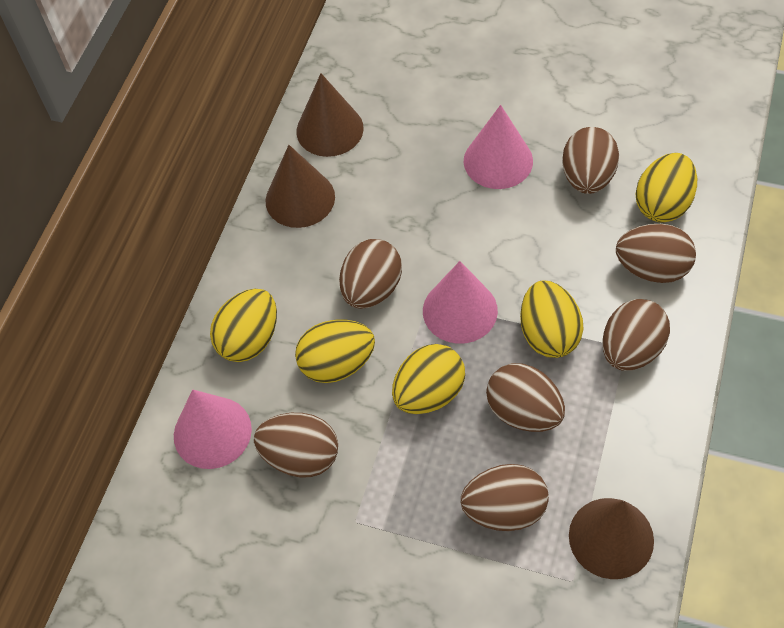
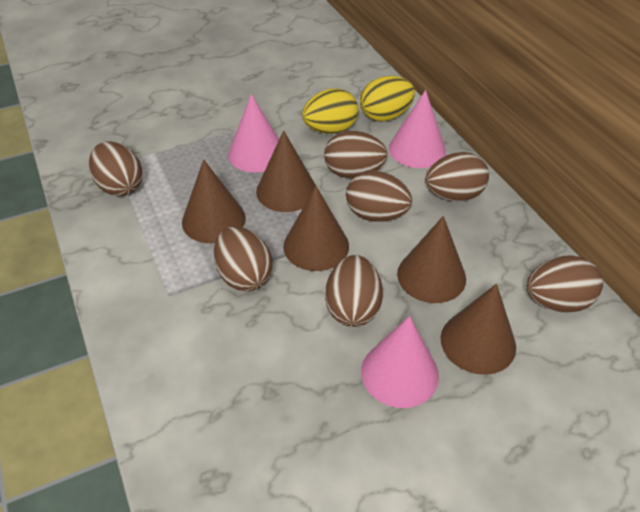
brown cone: [265,145,335,228] [297,73,364,157] [569,498,654,579] = 3 -> [182,160,246,243] [256,130,316,212] [283,186,349,271] [397,216,466,303] [441,284,516,375] = 5
yellow egg: [210,289,277,362] [295,320,375,383] [392,344,465,414] [520,281,583,358] [636,153,697,223] = 5 -> [302,88,358,134] [360,76,415,122] = 2

